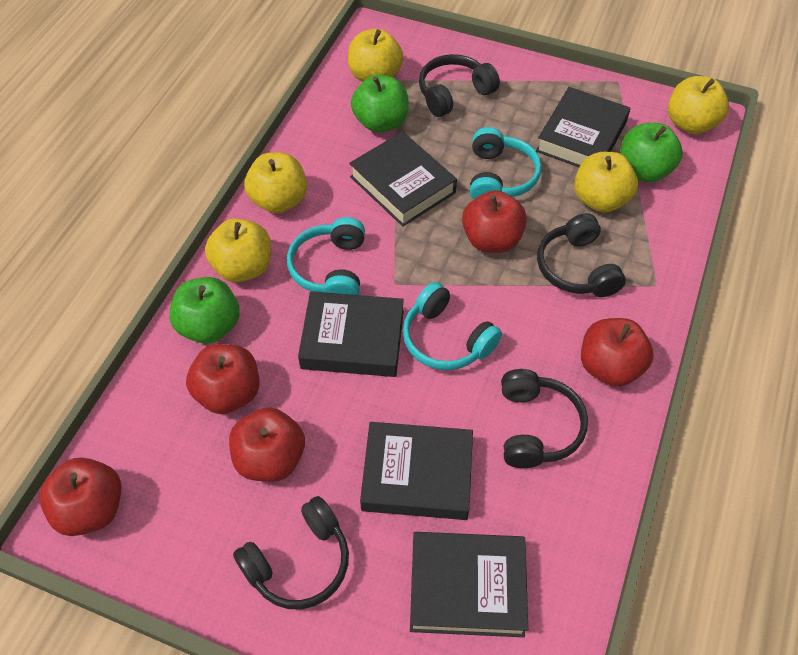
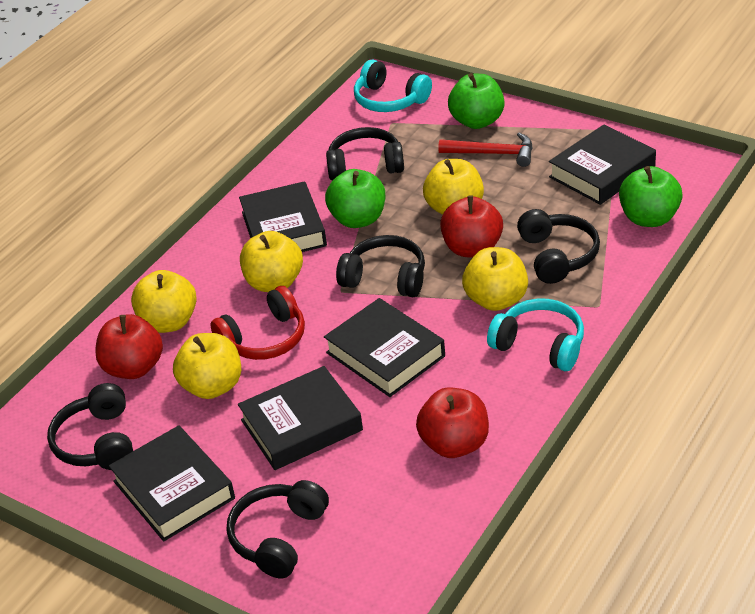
black headphones: [233,496,349,609] [419,54,500,117] [501,369,588,468] [537,213,626,297] = 4 -> [47,383,133,470] [227,480,329,578] [326,127,404,181] [336,235,425,297] [517,209,600,284] = 5
red apple: [39,457,121,536] [186,344,260,414] [229,407,305,482] [462,190,527,253] [581,318,654,387] = 5 -> [95,314,163,379] [416,387,489,458] [440,195,503,258] = 3
red hammer: none = 0 -> [438,133,533,167] = 1
red headphones: none = 0 -> [210,286,305,360] = 1
turquoise headphones: [287,217,365,295] [403,282,502,370] [470,127,542,200] = 3 -> [354,59,432,112] [487,299,584,371] = 2

